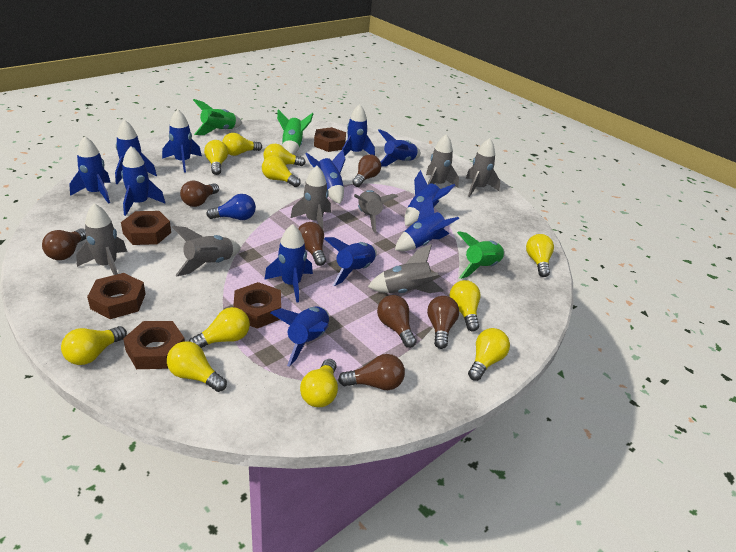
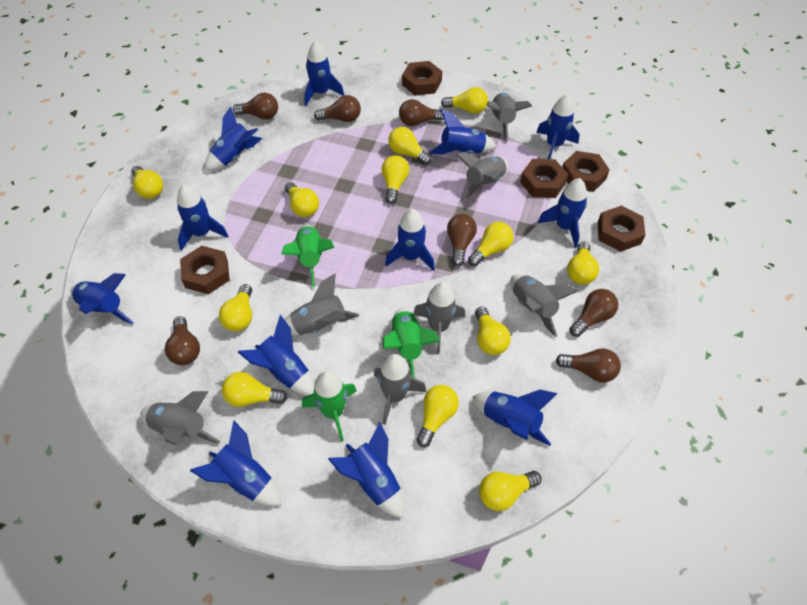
blue light bulb: [206,194,256,220] = 1 -> none = 0
yellow light bulb: [61,326,127,365] [167,341,227,392] [189,307,250,348] [204,140,228,175] [222,133,262,156] [262,156,301,187] [263,144,306,166] [300,359,338,407] [449,280,480,331] [468,328,510,381] [526,234,554,277] = 11 -> [131,166,163,199] [219,284,252,331] [222,372,287,407] [285,182,319,217] [381,155,409,204] [388,127,431,165] [417,385,459,447] [441,87,488,114] [468,222,514,266] [475,307,511,355] [479,471,541,511] [567,242,599,285] = 12

